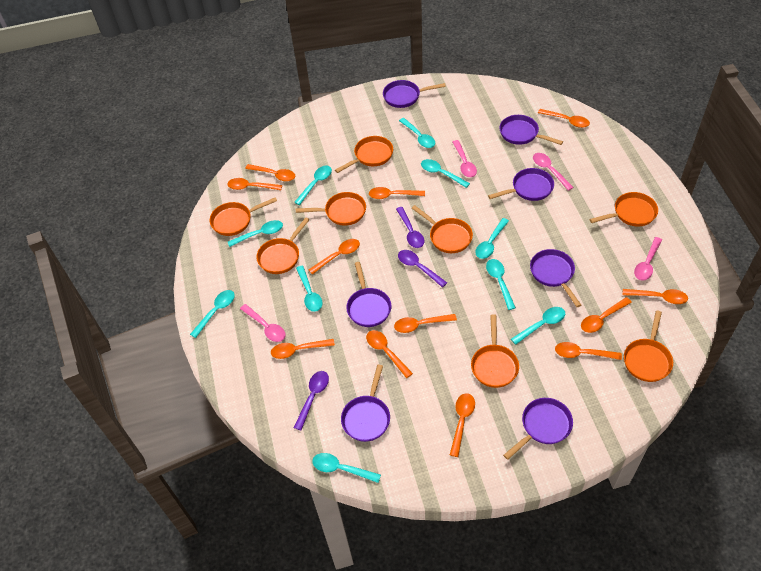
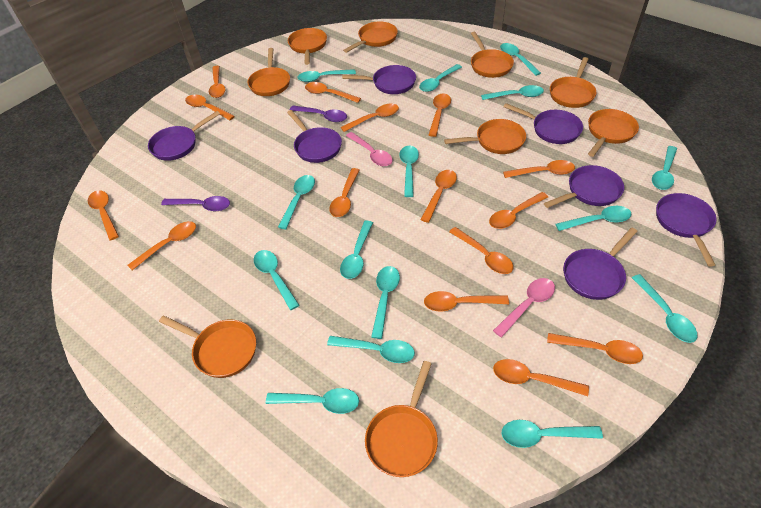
orange pan: [210,197,277,236] [256,217,309,274] [296,192,366,226] [335,136,393,173] [412,205,473,253] [471,314,519,388] [590,192,658,226] [624,310,673,382] = 8 -> [159,316,256,378] [248,48,290,96] [288,28,327,65] [343,22,398,53] [365,361,438,477] [444,119,526,154] [471,32,514,78] [550,57,597,108] [588,109,639,157] = 9
orange spoon: [227,178,282,190] [245,164,295,182] [271,339,335,359] [309,239,360,275] [366,330,413,378] [369,187,425,199] [394,314,457,333] [450,393,475,457] [538,109,590,128] [555,342,622,360] [581,297,632,333] [622,289,688,304] = 12 -> [88,190,119,240] [128,221,196,270] [185,94,235,120] [209,66,226,98] [305,82,361,103] [329,168,360,217] [341,104,399,132] [420,170,457,223] [424,291,509,312] [429,94,451,137] [449,227,514,274] [489,192,548,229] [493,359,589,396] [503,160,575,178] [547,333,643,364] = 15
pink spoon: [240,304,286,342] [453,140,477,177] [533,153,574,191] [634,237,662,281] = 4 -> [346,132,393,166] [493,278,555,337] = 2
purple spoon: [294,371,329,430] [396,207,424,248] [398,250,447,287] = 3 -> [161,196,230,211] [290,106,347,122] = 2
turquoise spoon: [190,290,235,338] [228,220,283,247] [294,166,332,205] [296,266,322,312] [312,453,381,483] [399,118,435,148] [421,159,470,188] [475,218,509,259] [486,259,516,310] [511,307,565,345] = 10 -> [254,250,299,310] [266,388,359,414] [278,175,315,229] [297,69,356,82] [327,336,415,363] [340,221,373,279] [371,266,400,339] [399,146,419,197] [419,64,462,92] [481,85,544,100] [500,43,541,76] [502,420,603,448] [556,206,631,231] [632,274,697,343] [652,146,677,190] = 15

